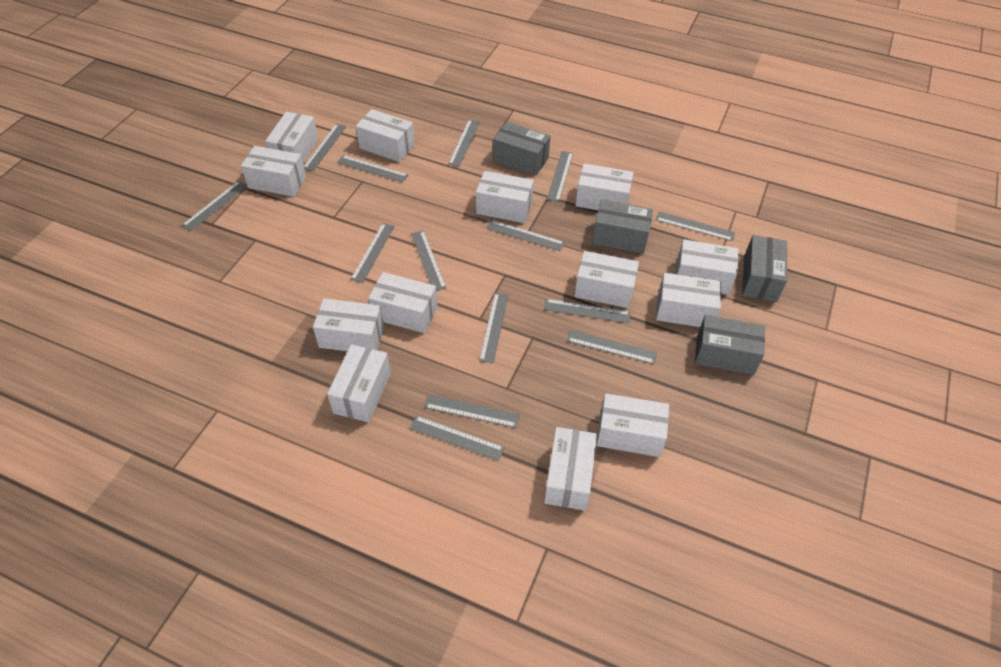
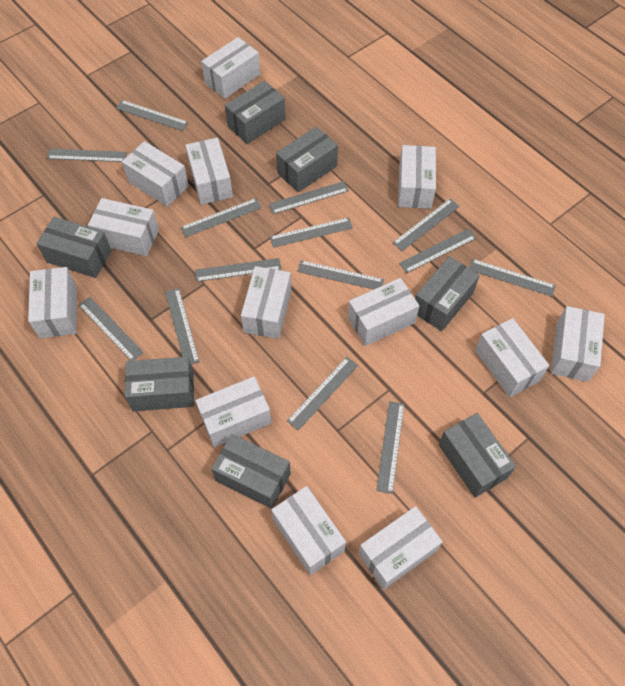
grey box: [493,122,550,175] [592,200,653,254] [695,315,765,375] [742,235,787,302] = 4 -> [36,217,112,278] [125,357,194,411] [211,434,291,509] [225,81,285,144] [276,127,338,193] [415,256,480,332] [438,413,516,498] = 7

